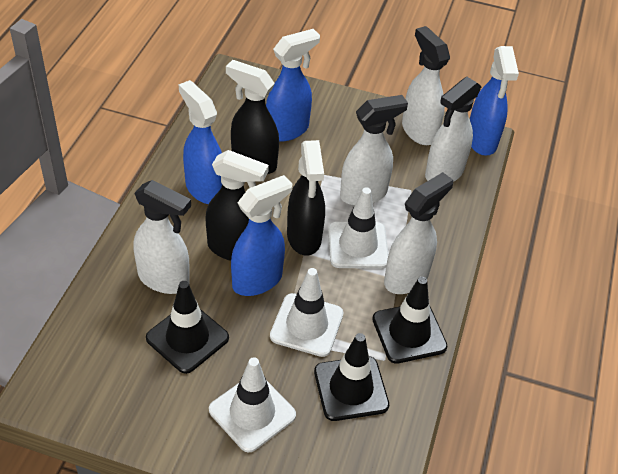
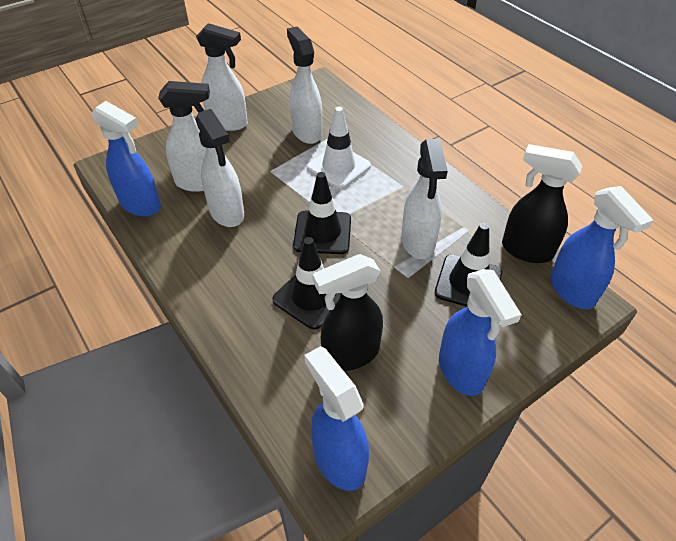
black spray bottle: [205,150,269,261] [226,60,279,174] [287,140,325,256] = 3 -> [312,254,383,371] [502,144,582,263] = 2
white traffic cone: [209,357,296,453] [270,268,343,357] [328,187,388,268] = 3 -> [307,107,371,189] = 1

